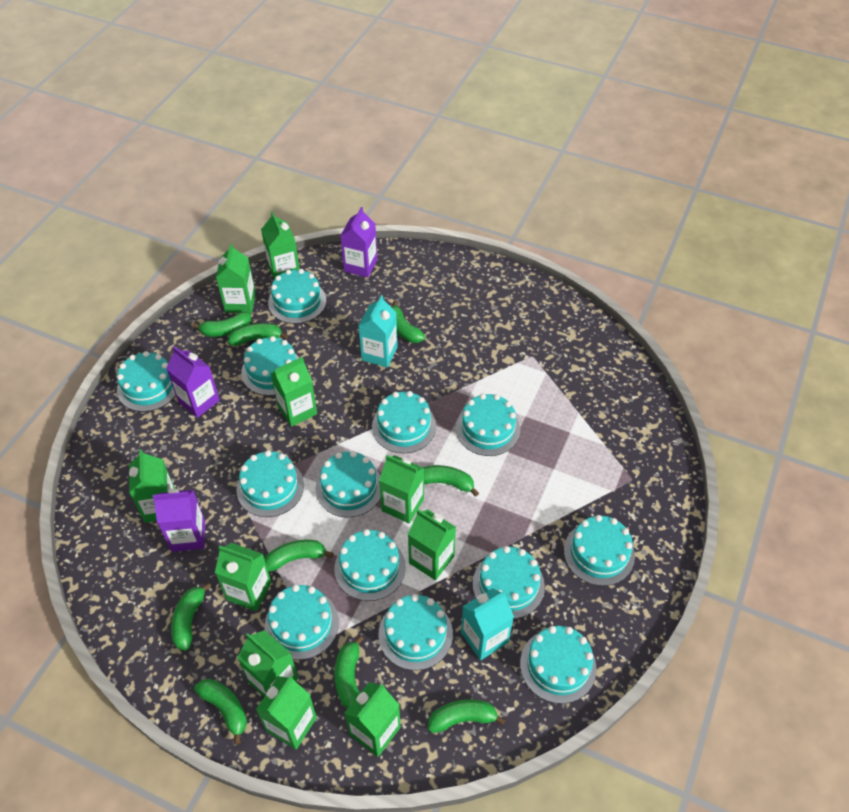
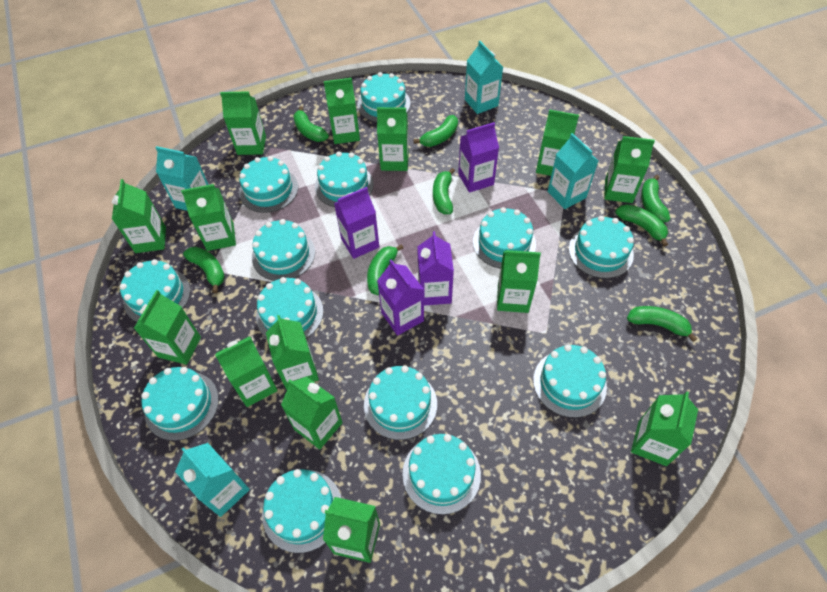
green banana: [171,583,211,651] [192,312,251,337] [194,679,247,745] [228,323,288,346] [265,540,333,572] [334,635,364,709] [391,301,425,343] [423,465,479,497] [428,699,506,733] = 9 -> [183,247,225,293] [293,106,329,142] [367,244,403,295] [414,115,458,147] [433,168,455,214] [615,204,668,246] [627,306,697,342] [641,175,670,222] = 8
green carton: [129,449,175,523] [215,543,272,611] [216,243,256,313] [237,630,298,697] [256,676,317,750] [261,212,300,280] [270,357,317,427] [345,682,401,757] [379,455,424,523] [408,509,456,580] = 10 -> [112,179,166,253] [134,290,201,365] [181,184,236,251] [215,336,278,407] [220,91,266,155] [266,315,319,390] [281,377,343,449] [323,497,380,563] [324,78,360,144] [377,107,409,171] [497,250,541,313] [536,109,579,176] [604,136,655,203] [631,391,698,466] = 14
purple carton: [152,489,205,552] [166,346,220,418] [340,207,377,278] = 3 -> [334,187,379,259] [377,259,424,336] [417,231,454,306] [458,122,499,193] = 4
turquoise carton: [359,295,398,368] [461,588,514,660] = 2 -> [155,146,208,211] [175,443,250,517] [465,41,503,114] [547,133,598,209] = 4

